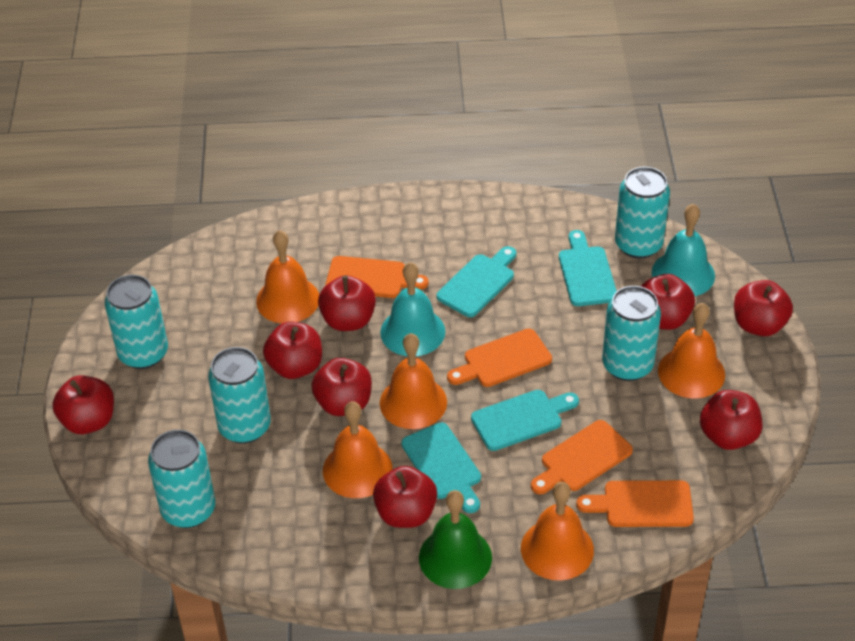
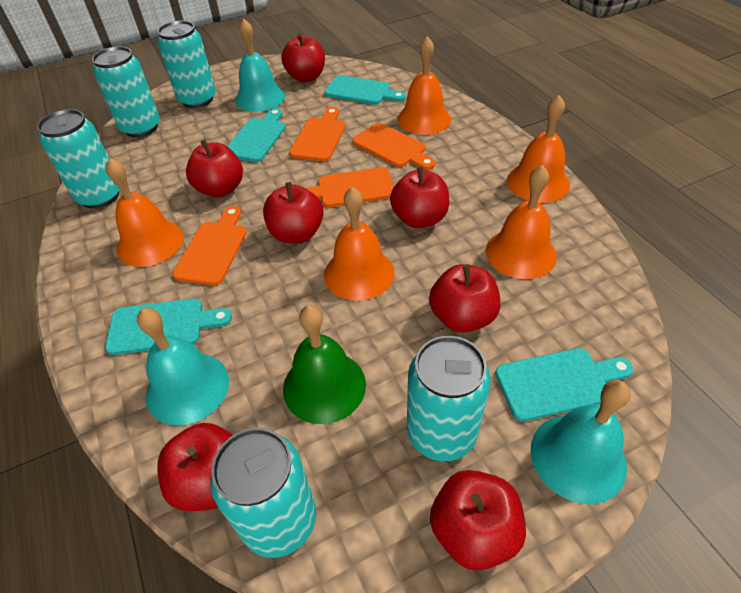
red apple: [52,375,114,434] [263,322,322,379] [311,358,372,416] [318,275,376,331] [373,466,437,528] [641,274,695,330] [700,390,762,450] [734,280,793,336] = 8 -> [157,423,233,511] [186,139,243,197] [263,182,324,243] [282,33,325,82] [390,167,449,228] [429,264,500,333] [430,470,526,571] = 7
turquoise bell: [380,262,445,356] [652,204,715,296] = 2 -> [137,308,229,426] [235,18,285,112] [531,380,631,504] = 3

